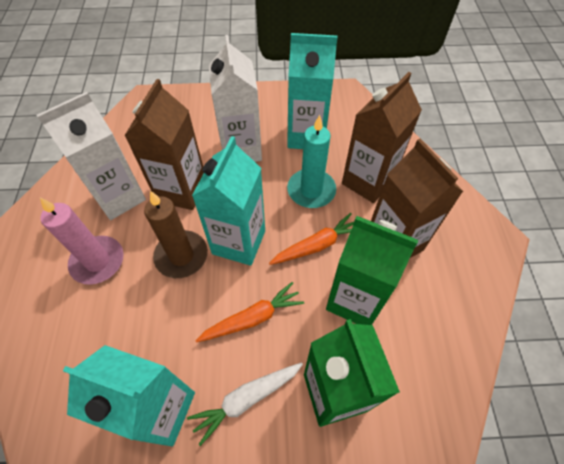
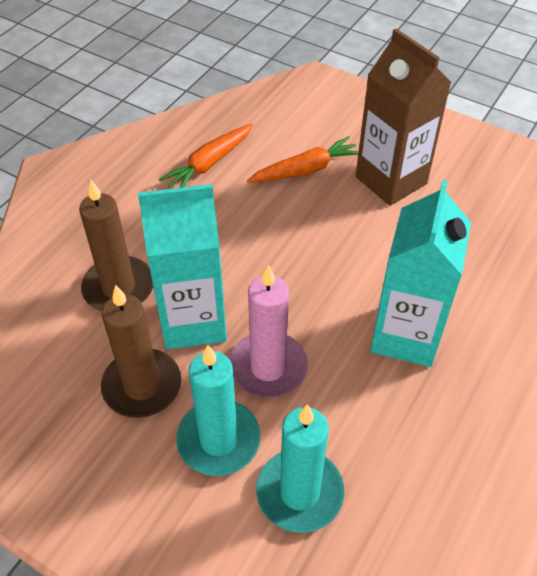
brown candle: [144,191,208,278] = 1 -> [79,180,153,311] [101,285,181,418] = 2
brown carton: [124,79,204,210] [342,72,422,203] [371,139,464,258] = 3 -> [356,29,452,206] = 1
green carton: [304,319,400,427] [326,216,418,325] = 2 -> none = 0
turquoise candle: [287,115,336,208] = 1 -> [176,345,261,476] [256,404,344,533] = 2
turquoise carton: [63,345,195,447] [192,136,265,266] [287,33,338,149] = 3 -> [138,184,227,349] [370,180,471,367] = 2
white carrot: [187,362,303,446] = 1 -> none = 0
white carton: [37,92,146,220] [209,35,262,162] = 2 -> none = 0

